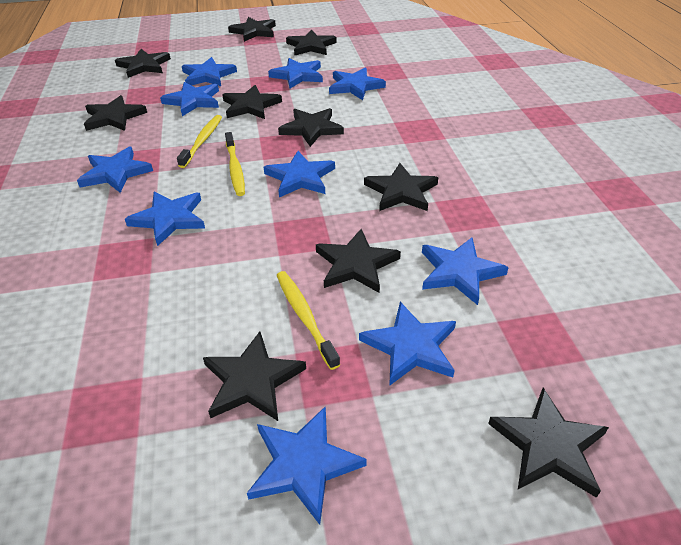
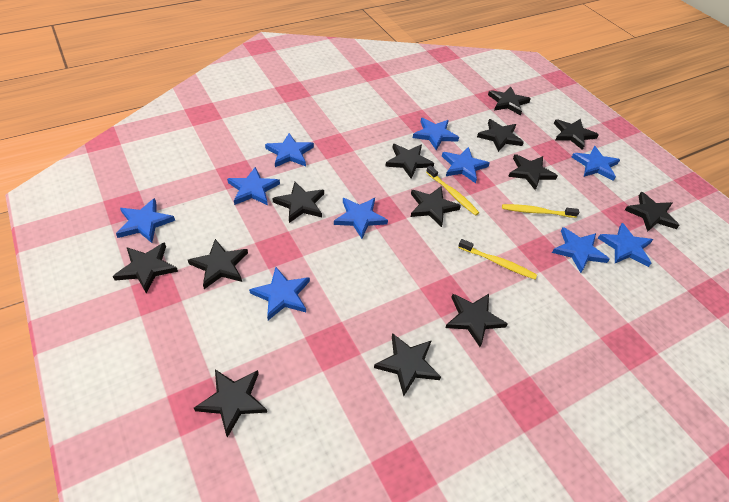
black star: [84,95,147,131] [115,49,171,78] [203,331,306,421] [222,85,282,119] [228,17,276,42] [278,108,344,147] [286,30,337,56] [316,229,401,293] [364,163,438,211] [488,388,609,498] = 10 -> [113,242,178,293] [188,239,248,289] [194,369,267,438] [272,182,324,223] [374,333,441,396] [385,144,434,179] [411,186,461,227] [445,294,508,347] [477,119,524,152] [488,86,531,116] [508,154,558,190] [554,119,599,150] [625,192,680,231] = 13

